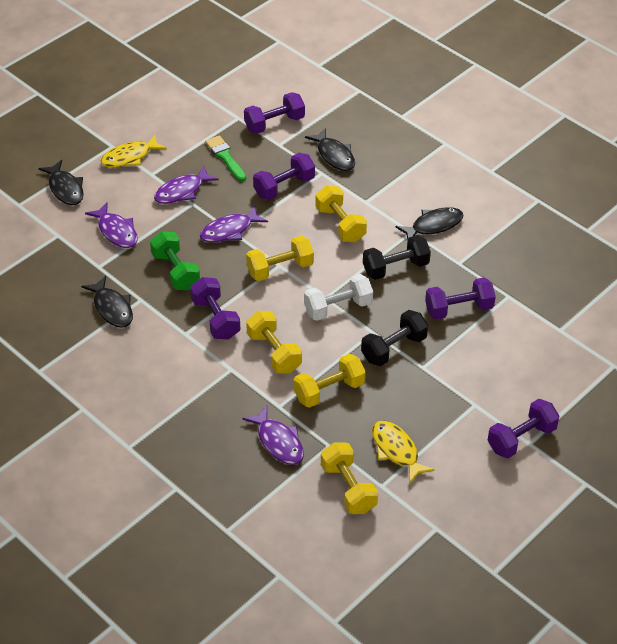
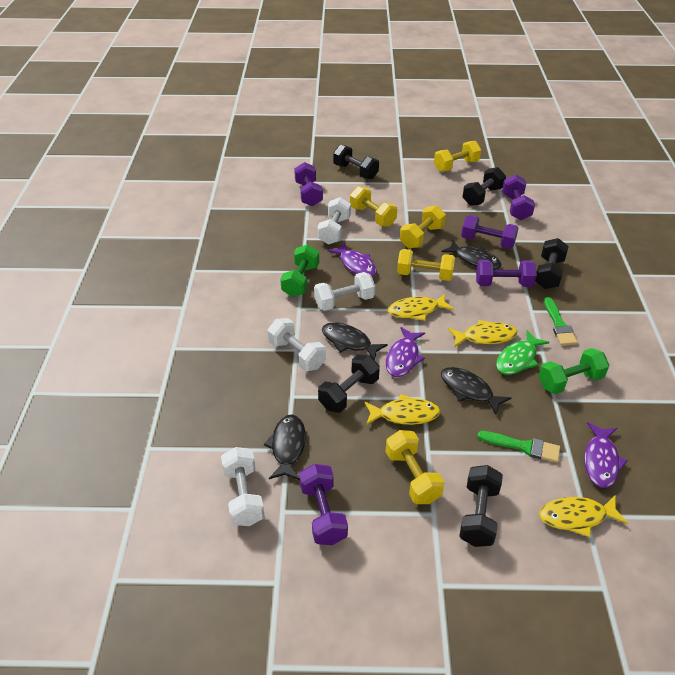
black dumbbell: [361,310,428,366] [363,235,431,280] = 2 -> [318,354,380,413] [333,144,379,179] [459,465,503,547] [462,167,506,206] [535,238,569,289] = 5
green brush: [205,135,246,181] = 1 -> [477,431,560,463] [544,297,578,346] = 2
green dumbbell: [150,231,200,290] = 1 -> [280,244,319,297] [539,348,610,394] = 2
green fish: none = 0 -> [496,330,550,375] = 1
purple fish: [85,203,138,248] [154,165,219,204] [200,206,268,243] [242,406,304,465] = 4 -> [327,242,377,277] [386,327,425,377] [584,422,627,488] = 3
white dumbbell: [304,274,373,321] = 1 -> [221,447,265,526] [268,318,326,371] [314,272,375,311] [317,197,351,245] = 4
yellow fish: [101,134,167,168] [372,420,435,484] = 2 -> [364,394,441,425] [388,293,454,321] [448,320,517,347] [539,495,628,537] = 4

